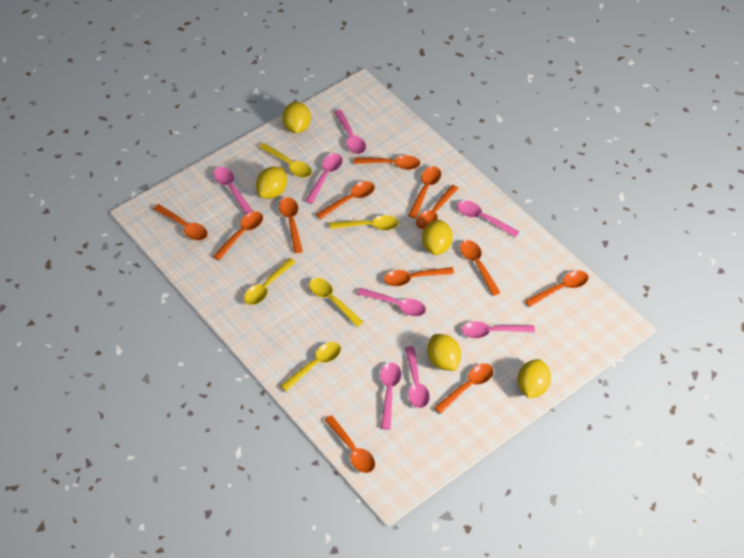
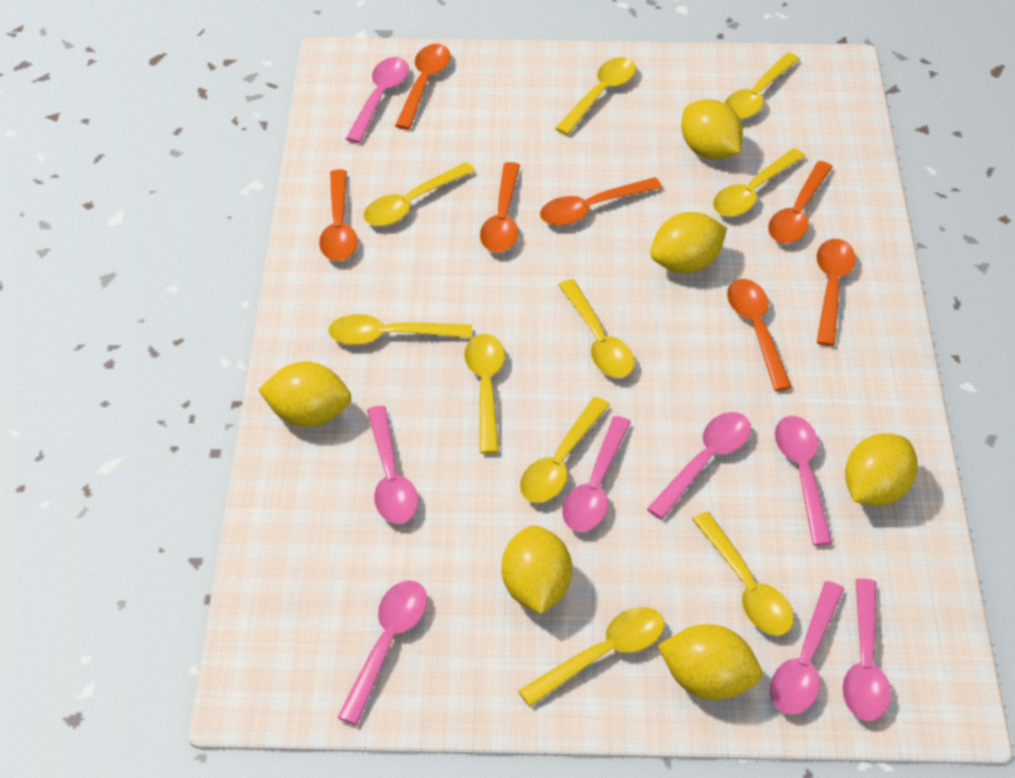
orange spoon: [153,204,208,241] [213,211,263,260] [279,197,303,253] [316,181,375,220] [324,415,375,473] [354,155,421,170] [384,267,454,286] [408,166,441,218] [416,185,459,230] [434,363,494,414] [460,240,500,296] [525,270,588,307] = 12 -> [319,169,358,261] [395,44,450,130] [480,162,520,252] [540,177,662,226] [727,279,792,391] [768,161,833,243] [817,239,856,346] = 7
yellow lemon: [256,167,287,199] [282,102,311,133] [422,220,453,255] [427,334,461,371] [518,359,551,399] = 5 -> [258,362,352,427] [502,525,572,614] [650,212,727,273] [658,624,762,700] [681,99,743,159] [845,433,918,506] = 6
yellow spoon: [244,258,296,305] [259,143,312,178] [280,342,341,392] [309,278,363,327] [330,215,399,230] = 5 -> [328,314,472,345] [364,162,475,226] [464,334,505,454] [518,607,664,707] [520,397,610,503] [555,57,636,135] [559,279,635,378] [692,512,794,636] [713,148,805,217] [725,53,799,119] = 10

